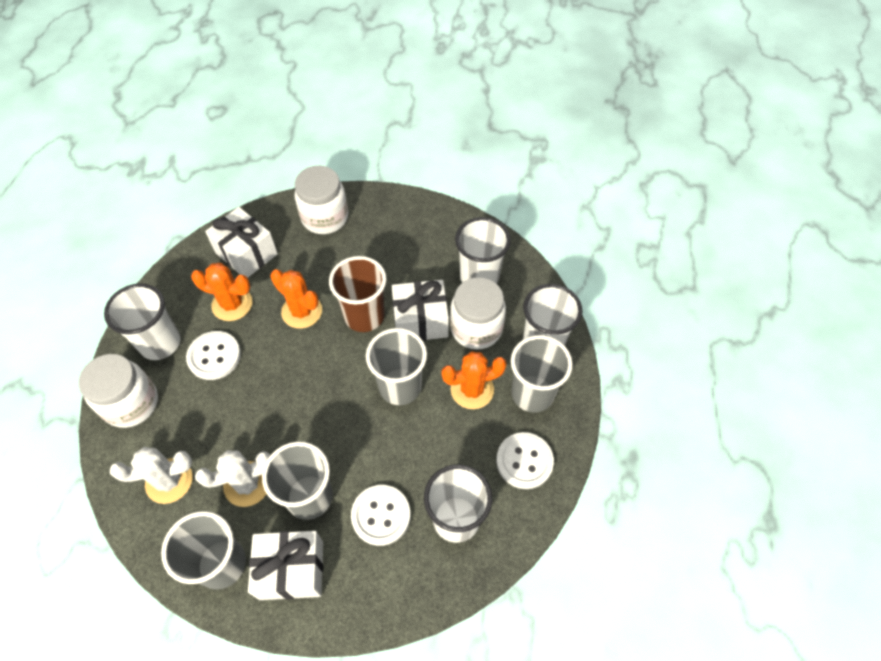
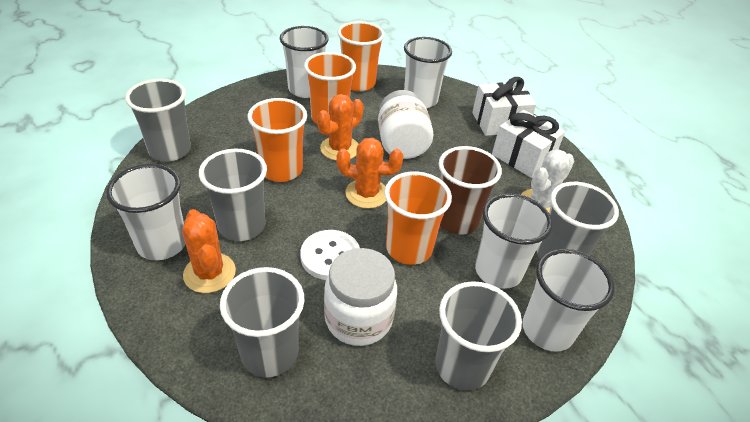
grey cup: [161,511,246,590] [262,442,333,520] [366,328,427,405] [511,335,573,413] = 4 -> [125,79,191,162] [199,148,267,241] [220,267,304,378] [435,281,522,391] [537,182,619,259] = 5
orange cup: none = 0 -> [248,98,307,182] [304,52,356,124] [337,21,385,92] [384,171,452,265] = 4
white button: [186,331,241,380] [351,485,411,546] [496,432,554,489] = 3 -> [300,230,360,280] = 1
white cactus: [110,447,193,504] [195,450,270,507] = 2 -> [521,149,574,212] = 1
white cup: [104,284,181,360] [424,464,492,543] [455,217,511,284] [523,284,583,346] = 4 -> [106,164,185,260] [280,26,329,98] [404,37,452,108] [475,193,553,289] [522,249,614,352] = 5
white gift: [205,207,278,278] [248,531,323,600] [392,280,449,341] = 3 -> [472,77,536,136] [492,110,565,178] = 2
white jar: [78,354,158,428] [295,166,348,234] [450,277,506,350] = 3 -> [324,248,397,346] [378,90,433,159] = 2

